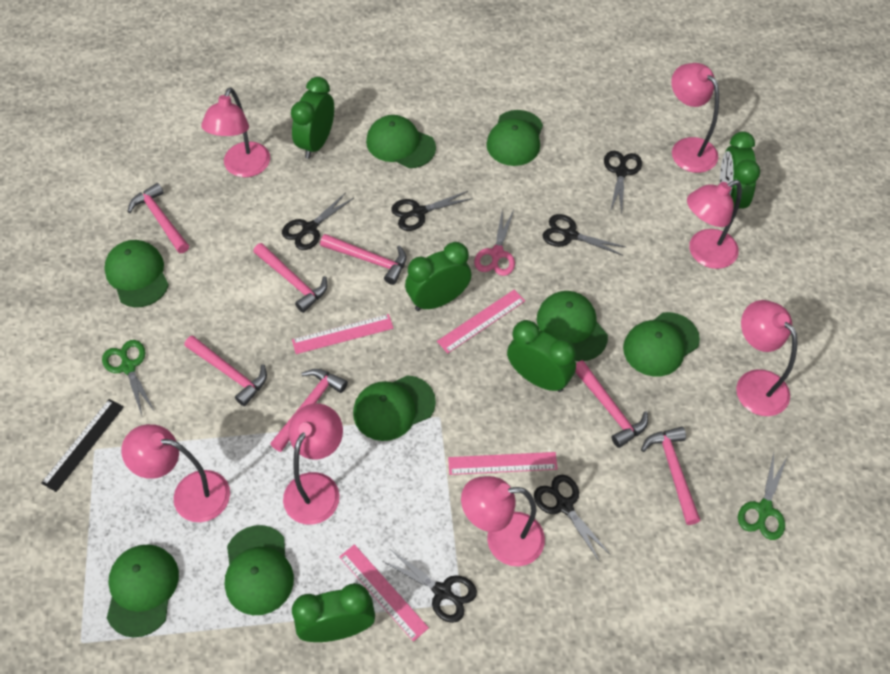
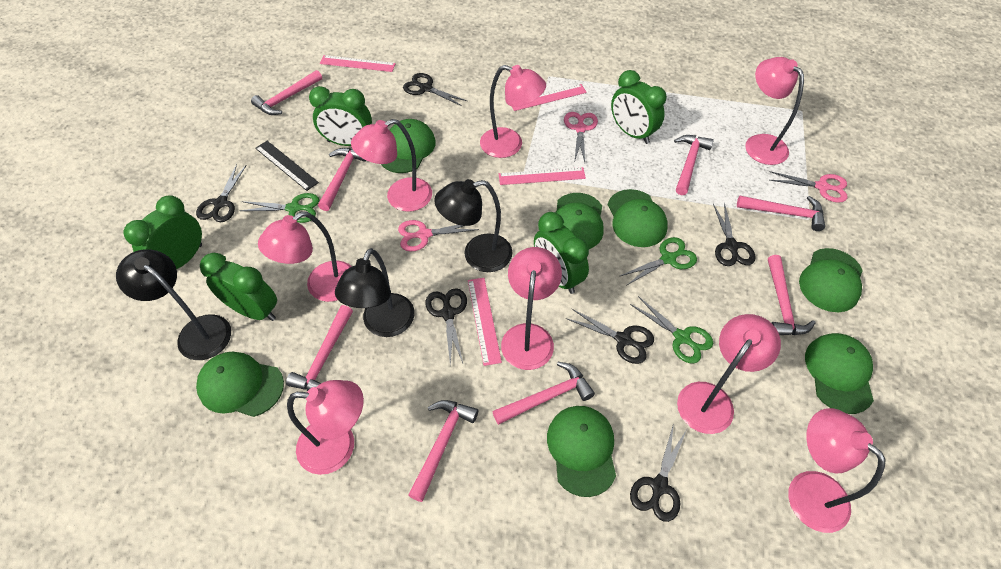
black lamp: none = 0 -> [116,250,231,360] [335,248,415,337] [434,179,513,272] = 3
green cap: [104,240,169,307] [107,544,179,637] [225,525,294,615] [353,375,436,441] [366,115,436,168] [486,110,543,166] [537,291,608,361] [623,312,700,376] = 8 -> [196,352,284,417] [381,119,436,173] [547,406,616,497] [556,193,604,249] [608,189,668,247] [799,248,863,312] [805,333,874,414] = 7
green scissors: [102,340,155,415] [738,453,787,540] = 2 -> [240,193,319,223] [620,237,697,286] [630,296,713,363] = 3
pink hammer: [127,183,189,253] [184,335,267,406] [253,243,328,313] [270,369,348,452] [320,234,406,285] [575,360,648,448] [641,427,701,525] = 7 -> [251,70,322,115] [286,305,353,391] [318,148,367,211] [408,400,478,502] [492,362,595,425] [674,135,714,195] [737,196,825,231] [768,255,816,335] = 8
pink lamp: [121,424,230,522] [201,87,270,177] [283,403,343,525] [461,476,545,566] [671,63,719,173] [687,180,742,269] [736,300,797,416] = 7 -> [258,212,352,302] [287,380,364,475] [351,119,432,212] [480,65,546,158] [501,247,562,370] [677,314,781,434] [745,57,804,165] [788,408,886,533] = 8
pink scissors: [474,208,515,276] = 1 -> [398,220,479,252] [564,112,598,162] [770,171,848,203] = 3

